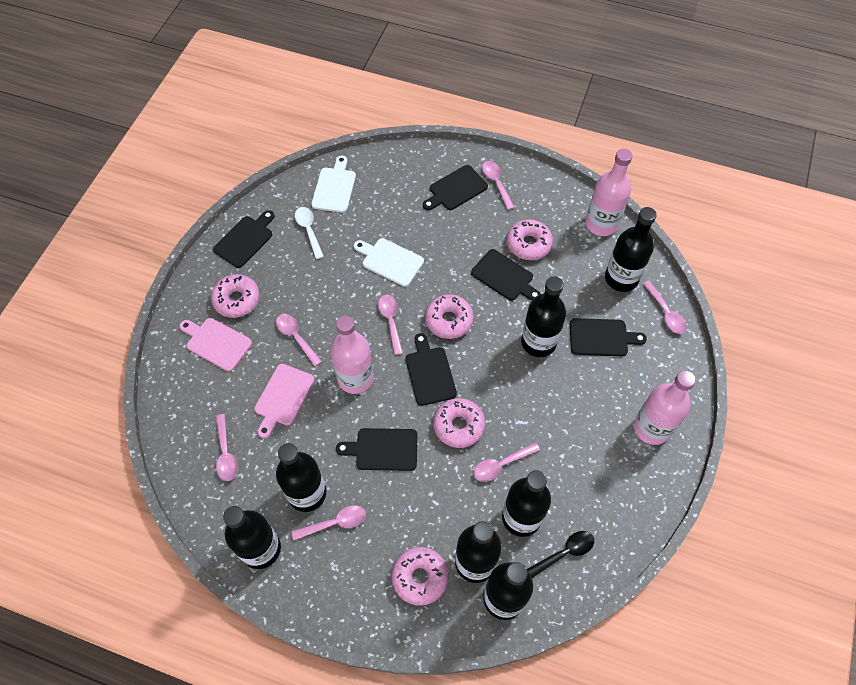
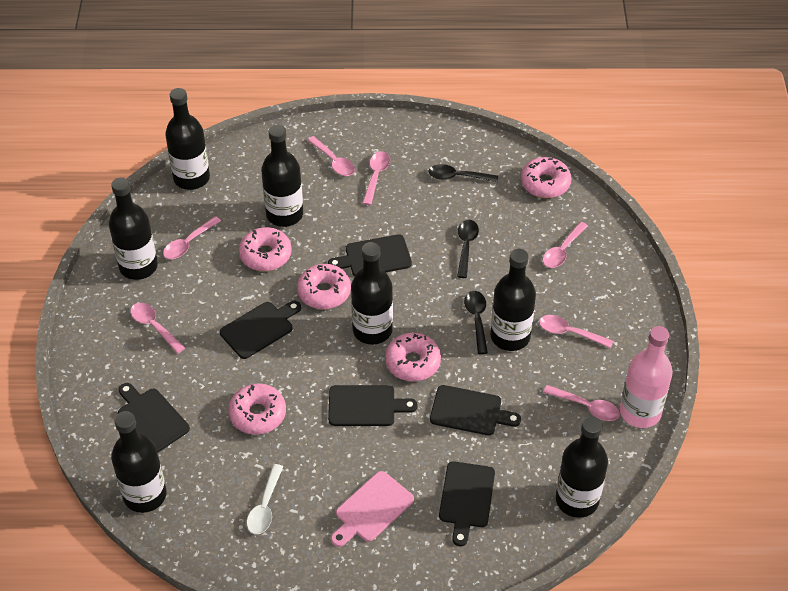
black spoon: [527,531,594,578] = 1 -> [429,164,498,182] [457,220,479,278] [464,291,488,354] = 3
pink bottle: [331,316,374,394] [586,149,632,236] [634,370,696,445] = 3 -> [620,326,673,428] = 1
pink cutting board: [179,318,252,371] [254,364,314,438] = 2 -> [331,471,414,547] = 1
white cutting board: [311,156,356,212] [354,238,424,287] = 2 -> none = 0

